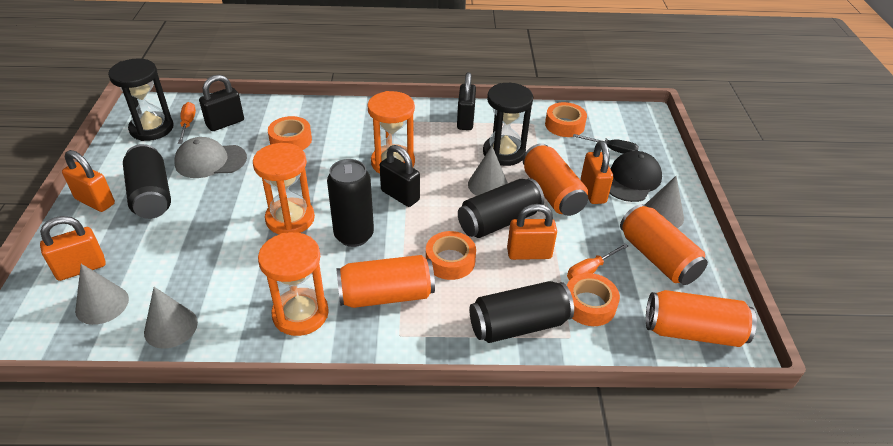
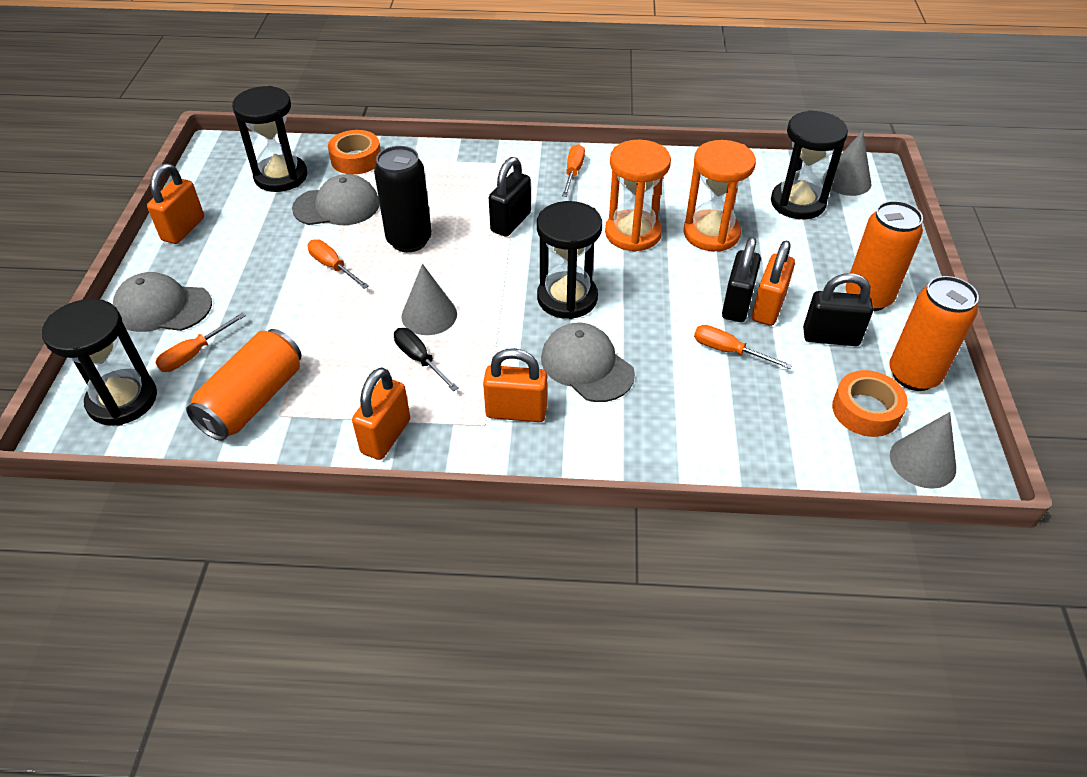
black can: [123,144,171,219] [327,159,374,247] [458,178,544,238] [469,281,574,343] = 4 -> [374,146,432,252] = 1
black cap: [609,151,662,202] = 1 -> none = 0
black hourglass: [108,58,174,141] [483,83,533,166] = 2 -> [42,299,157,426] [232,86,307,192] [537,201,602,319] [771,110,848,219] = 4
grey cap: [174,137,247,178] = 1 -> [113,272,212,332] [292,174,380,225] [541,322,635,402] = 3
grey cone: [75,264,129,325] [144,287,198,349] [468,146,508,196] [645,176,684,228] = 4 -> [401,264,457,335] [823,130,871,196] [890,412,956,489] = 3
orange can: [336,255,435,308] [523,143,588,216] [620,204,708,285] [646,290,757,347] = 4 -> [186,329,301,441] [846,201,923,311] [889,276,979,391] = 3
orange hourglass: [253,143,315,234] [258,232,329,336] [367,91,415,174] = 3 -> [605,140,671,252] [683,140,756,252] = 2
orange screwdriver: [178,102,196,144] [567,243,628,280] = 2 -> [155,313,246,372] [307,239,369,289] [562,144,585,197] [694,325,792,369] = 4
orange tape: [268,116,312,150] [426,231,476,280] [545,102,587,137] [567,273,620,326] = 4 -> [328,130,381,175] [832,370,908,437] = 2

